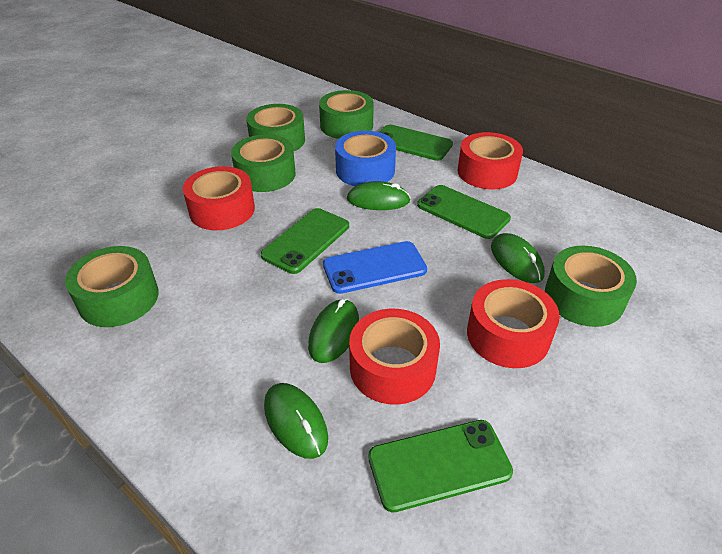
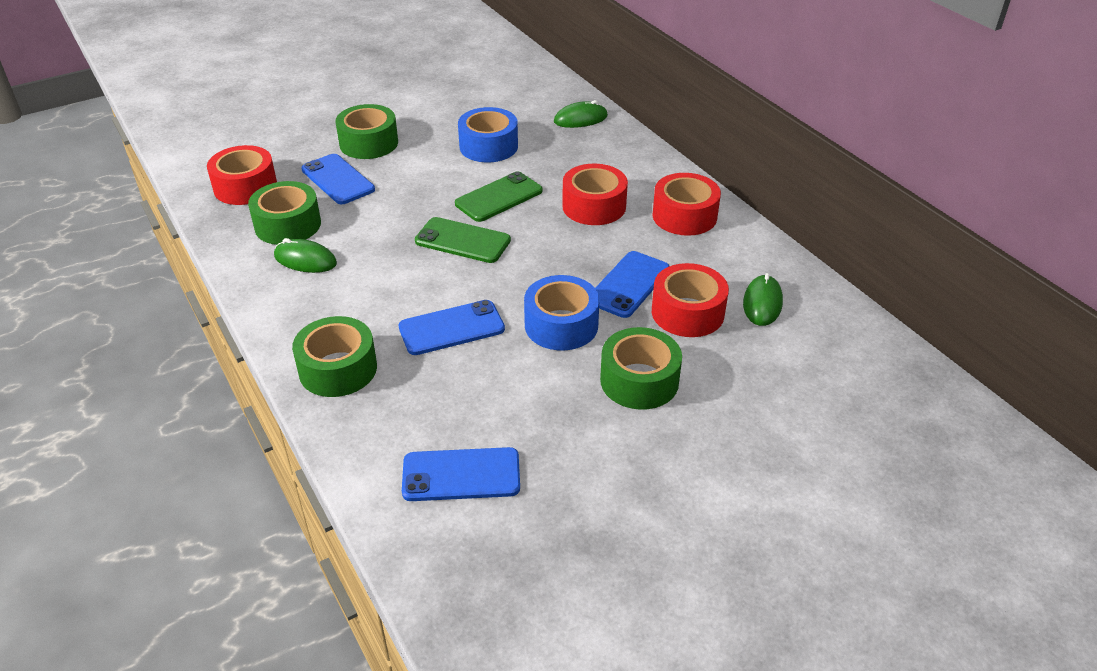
blue phone: [323,241,427,294] = 1 -> [301,154,375,204] [399,300,505,355] [402,447,520,501] [595,251,670,318] = 4
blue tape: [335,131,396,186] = 1 -> [458,107,518,162] [524,275,599,351] = 2
green mouse: [264,383,328,459] [308,299,359,363] [347,181,411,210] [491,233,545,283] = 4 -> [274,238,337,273] [554,100,608,128] [743,273,783,326] = 3
green phone: [261,208,349,274] [368,420,513,512] [380,124,453,161] [417,185,511,239] = 4 -> [415,217,511,263] [455,171,543,222] = 2
green tape: [65,246,159,327] [231,134,296,192] [246,104,305,151] [319,90,374,139] [545,246,637,327] = 5 -> [248,181,321,245] [292,316,377,397] [335,104,398,159] [600,327,682,410] = 4

